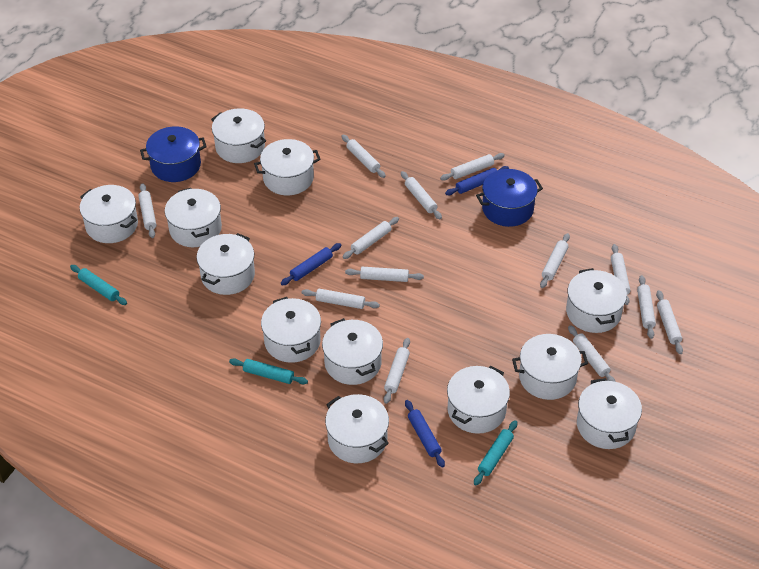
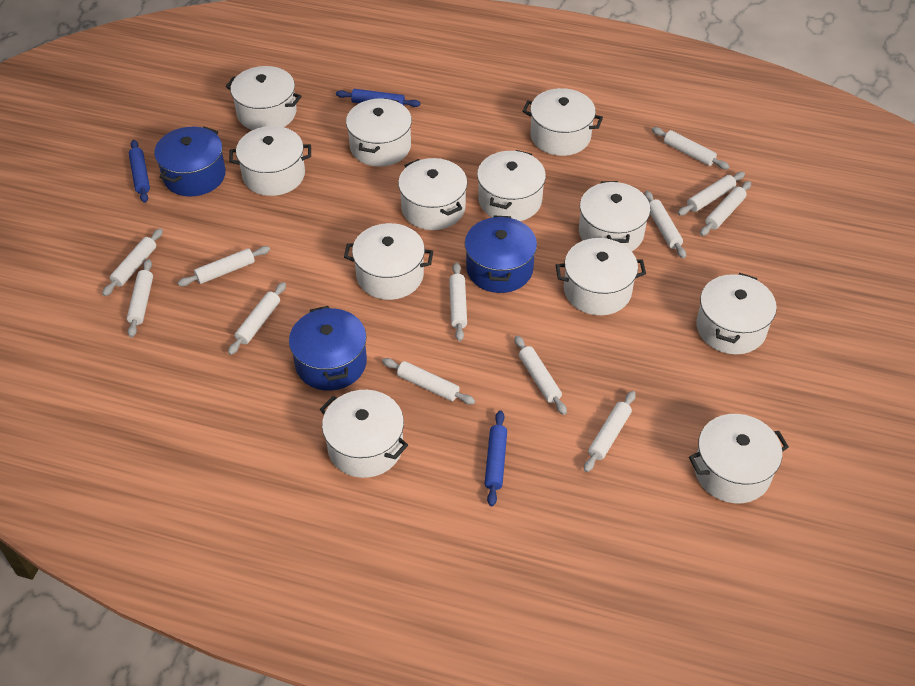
blue pot: [140,126,207,182] [476,169,543,227] = 2 -> [154,127,226,197] [289,306,367,391] [465,216,537,293] = 3
turquoise rolling pin: [70,265,127,305] [229,358,308,384] [474,420,517,486] = 3 -> none = 0
white rolling pin: [138,183,156,238] [301,289,380,309] [341,135,386,178] [343,217,399,259] [345,267,424,282] [384,338,410,404] [401,171,442,219] [440,153,505,181] [540,233,570,288] [568,325,616,382] [611,244,630,305] [637,275,656,339] [656,290,683,354] = 13 -> [102,228,163,296] [127,259,153,338] [178,246,270,286] [228,282,286,355] [382,358,475,405] [449,262,467,341] [514,336,567,415] [584,391,636,472] [644,191,686,259] [652,127,730,169] [678,172,745,216] [700,181,751,236] = 12

